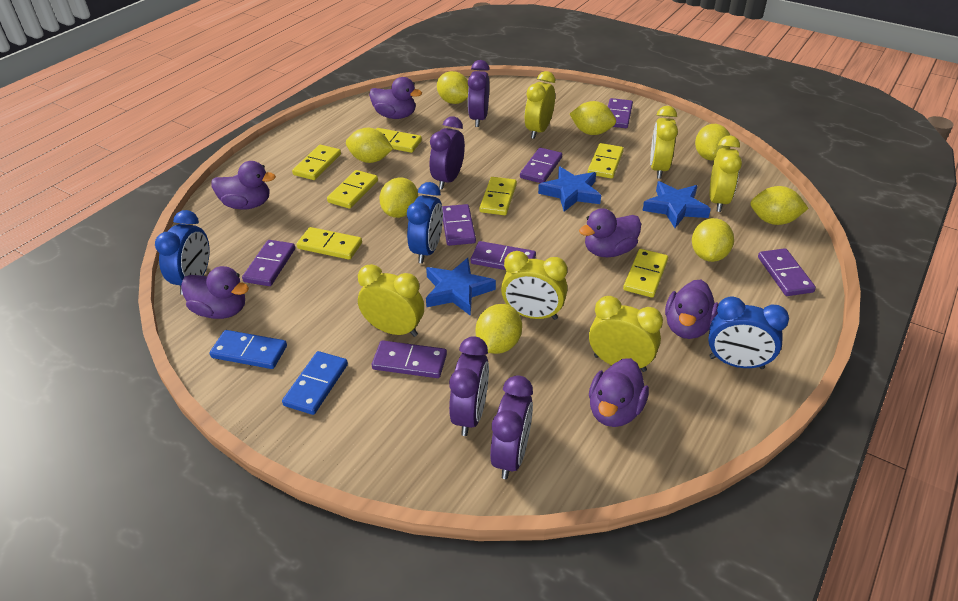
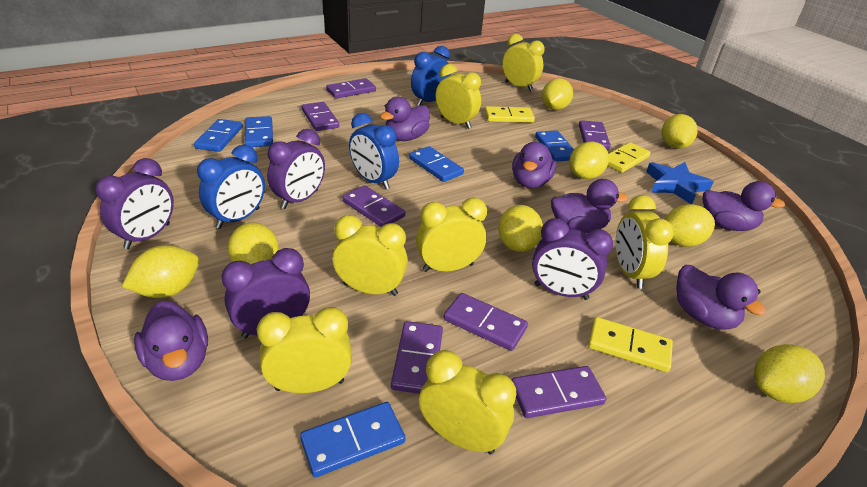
blue domino: [210,330,287,369] [282,351,348,415] = 2 -> [194,119,243,152] [244,116,273,147] [300,402,405,477] [409,146,464,182] [535,130,574,162] = 5
blue star: [426,258,496,316] [538,166,601,212] [642,181,711,228] = 3 -> [646,162,714,204] = 1
yellow clock: [358,264,424,337] [501,251,568,320] [525,71,555,139] [589,296,663,372] [650,106,678,179] [710,135,742,212] = 6 -> [257,307,352,393] [333,215,408,296] [416,197,487,272] [419,350,517,454] [436,64,481,129] [502,34,545,91] [616,195,674,289] = 7
yellow domino: [292,145,341,180] [296,227,362,260] [327,170,378,209] [376,128,422,153] [479,177,517,215] [588,143,624,179] [623,249,668,298] = 7 -> [485,106,535,123] [588,317,673,372] [608,142,651,173] = 3

